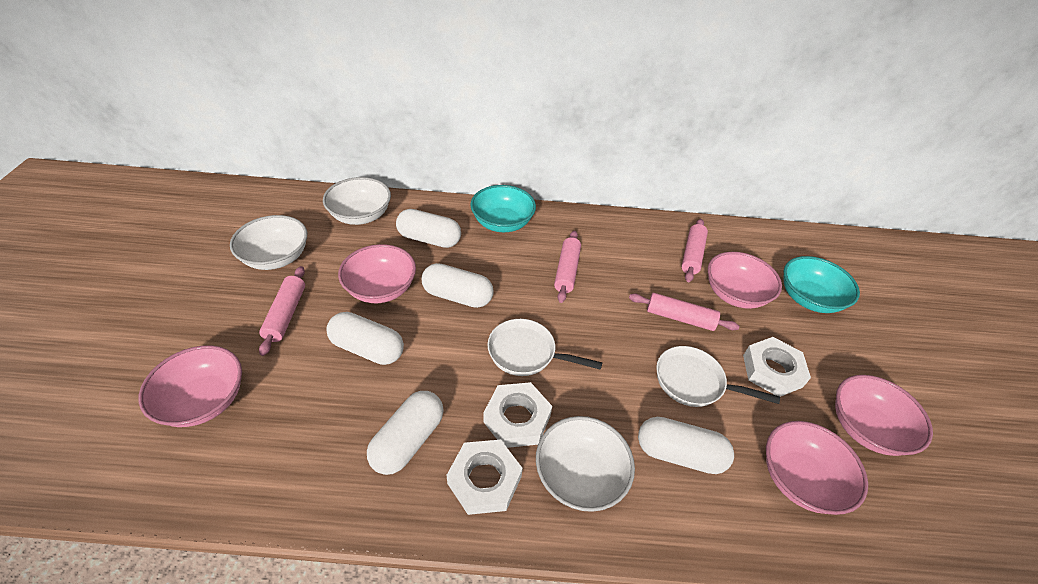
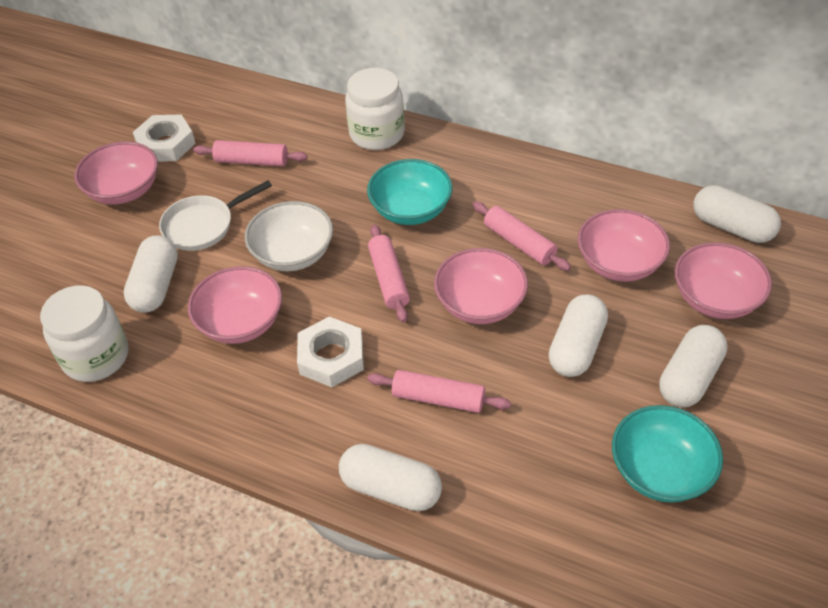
white bowl: [230,215,307,270] [323,177,391,225] [536,416,635,512] = 3 -> [245,201,333,271] = 1
white jar: none = 0 -> [40,285,129,382] [345,68,405,150] = 2
white nut: [447,440,523,515] [483,382,552,448] [743,337,811,397] = 3 -> [133,114,196,162] [297,316,364,387] = 2
white pan: [487,319,602,376] [656,346,780,407] = 2 -> [159,181,272,251] = 1

